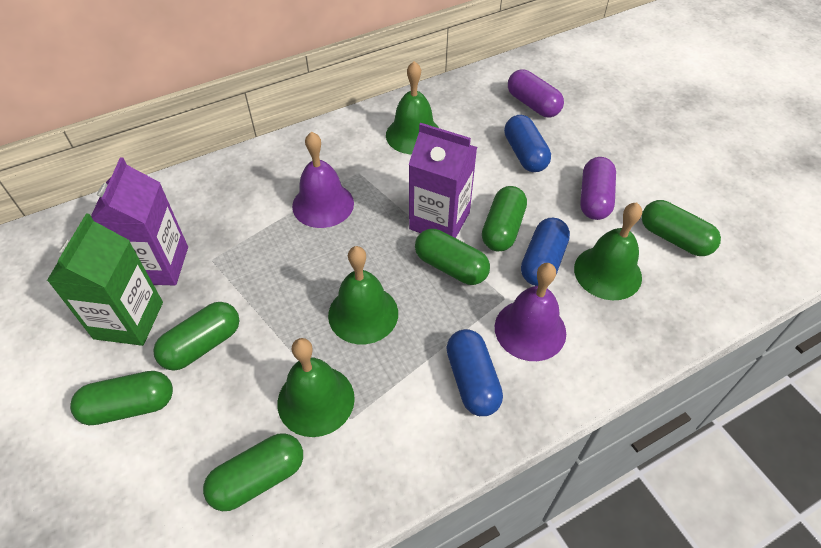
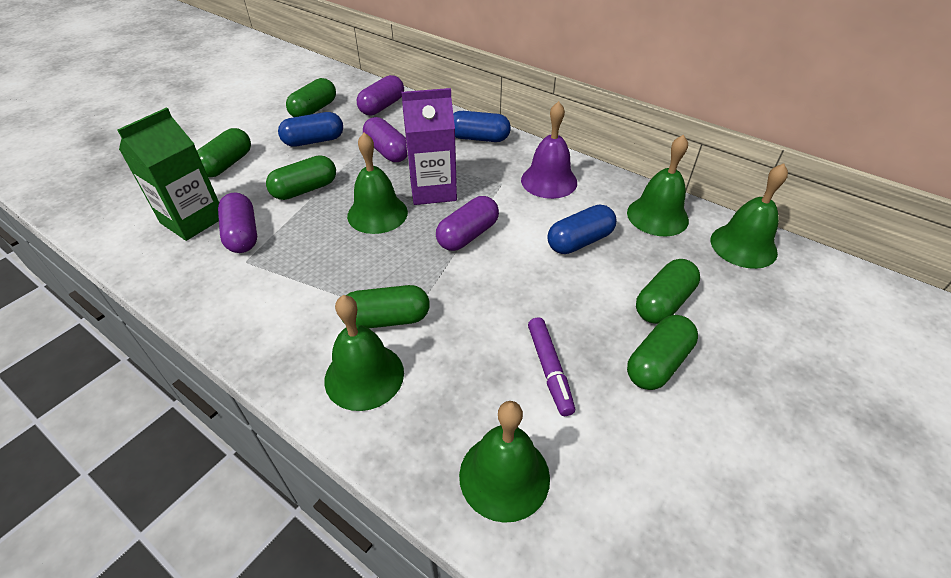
green bell: [277,338,355,437] [328,246,398,344] [386,61,439,154] [574,203,642,300] = 4 -> [324,295,404,411] [347,133,408,234] [459,401,550,523] [627,135,689,236] [710,163,788,269] = 5
purple bell: [292,132,354,228] [495,263,566,361] = 2 -> [521,101,577,199] = 1
purple capsule: [508,70,564,117] [580,157,616,220] = 2 -> [218,192,257,253] [357,75,404,115] [363,117,407,162] [436,196,499,251] = 4
purple carton: [91,157,188,286] [409,123,477,238] = 2 -> [401,88,457,205] = 1
purple marker: none = 0 -> [528,317,575,416] = 1

